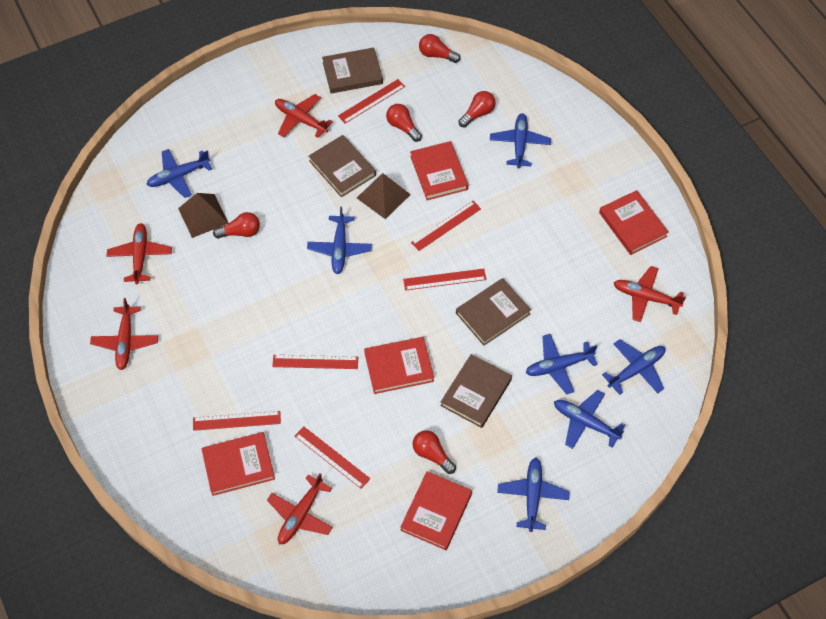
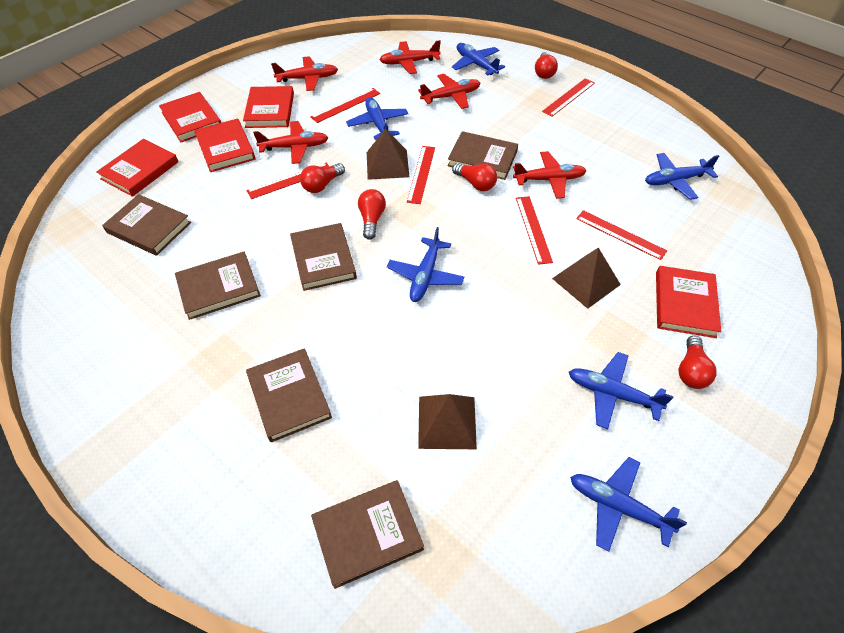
blue plane: [146,149,212,198] [307,207,372,274] [490,113,551,169] [497,458,570,532] [526,334,598,394] [554,390,625,449] [602,339,665,395] = 7 -> [346,97,409,140] [387,227,464,302] [452,43,505,75] [569,352,674,429] [570,457,687,552] [645,153,719,200] = 6
brown book: [308,135,376,197] [322,47,383,93] [440,354,512,428] [456,278,531,346] = 4 -> [102,194,191,256] [175,252,261,320] [246,348,332,442] [290,223,357,291] [311,480,424,589] [448,131,518,180] = 6
brown pyramid: [178,193,229,238] [357,173,411,219] = 2 -> [367,128,409,180] [418,394,477,449] [552,247,621,309] = 3

